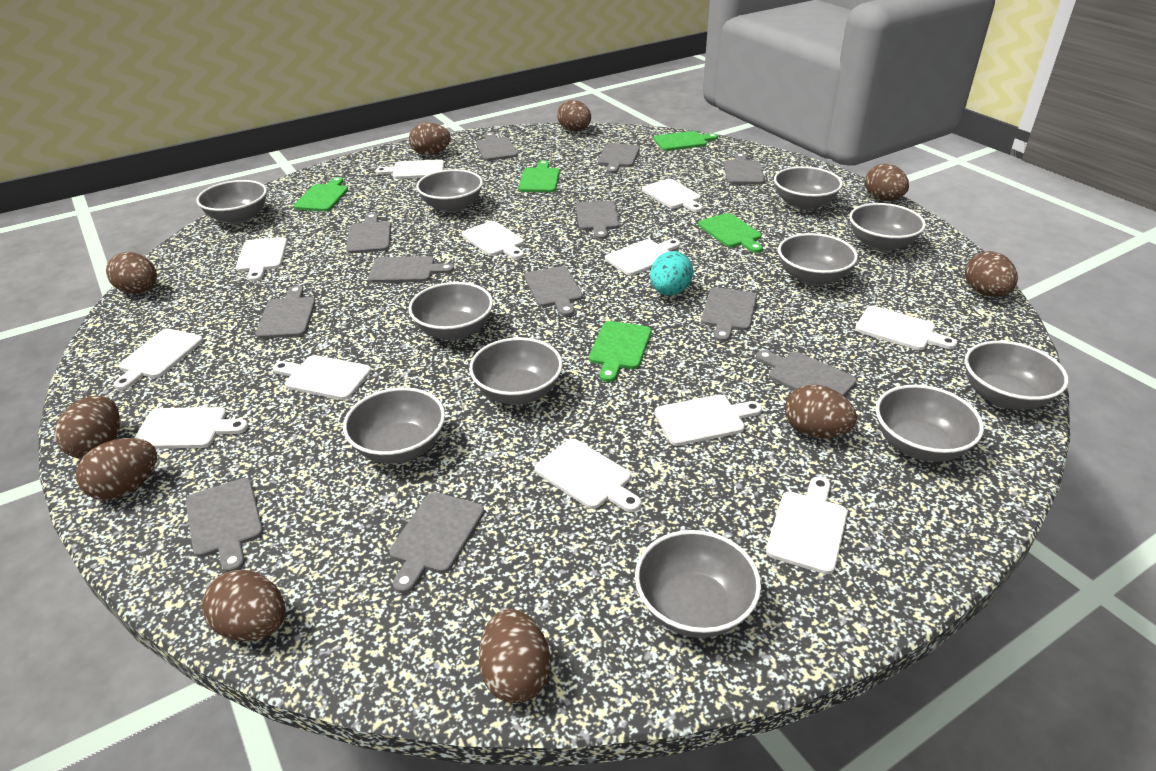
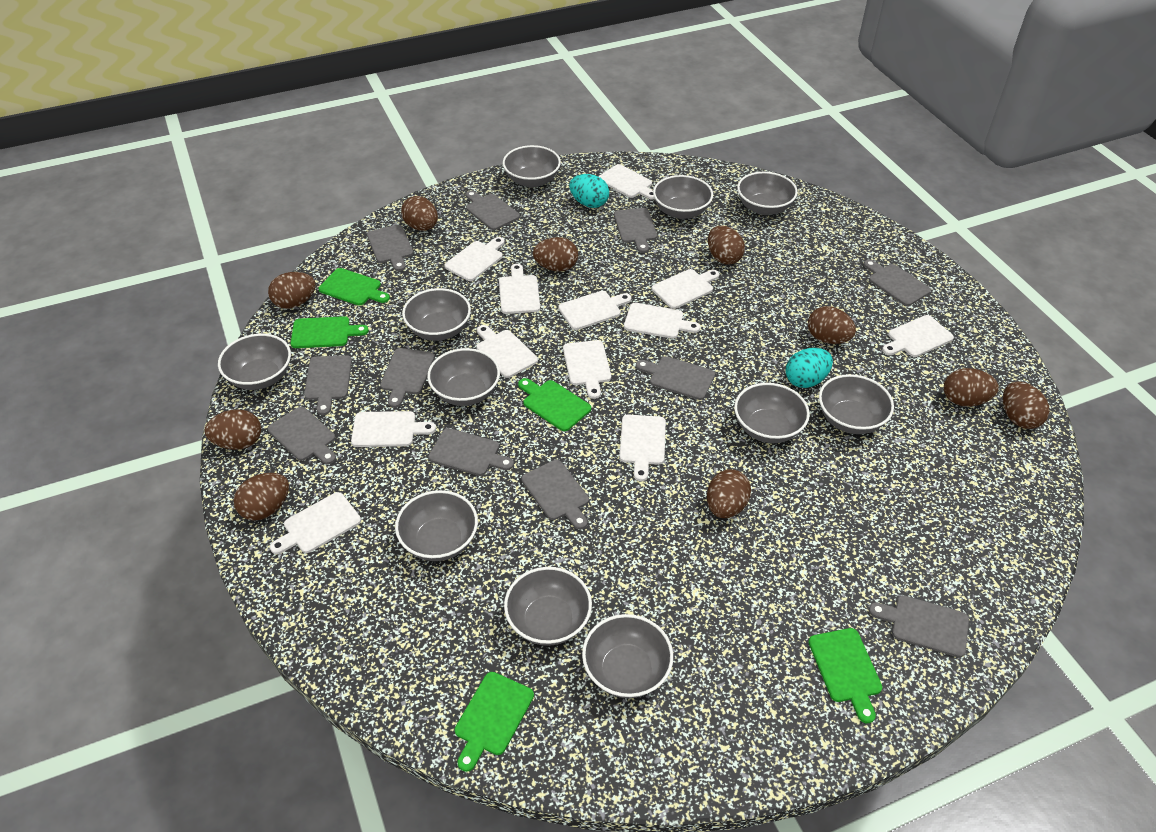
grey cutting board: [186,478,263,572] [256,286,316,339] [346,213,391,254] [368,256,454,283] [389,492,484,594] [476,132,518,161] [524,266,583,316] [576,201,620,240] [598,143,640,173] [701,287,757,342] [724,153,765,184] [756,350,857,396] = 12 -> [267,407,336,464] [304,355,352,415] [367,225,413,271] [380,348,435,408] [428,428,514,476] [466,191,520,230] [521,460,589,530] [614,208,657,253] [636,356,715,400] [864,260,931,306] [869,595,969,658] = 11
turquoise egg: [650,251,693,296] = 1 -> [569,174,609,208] [786,348,833,388] = 2

